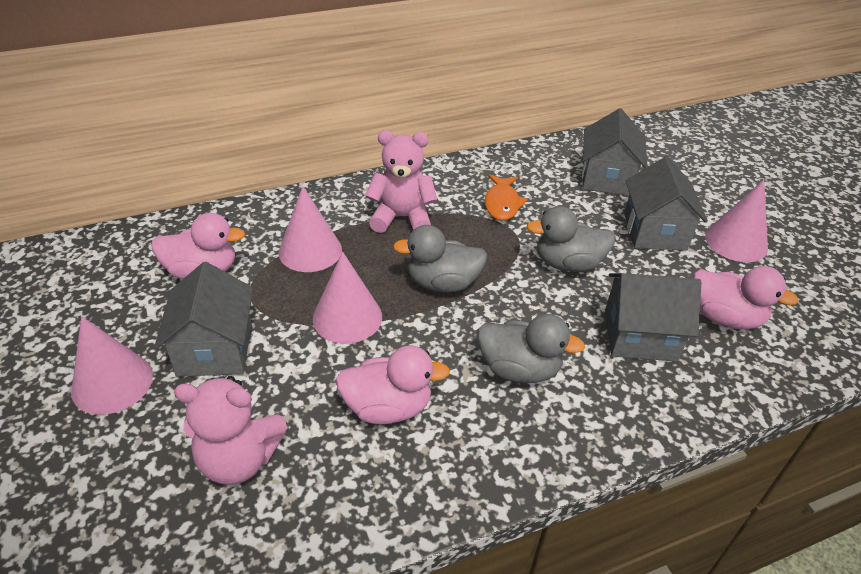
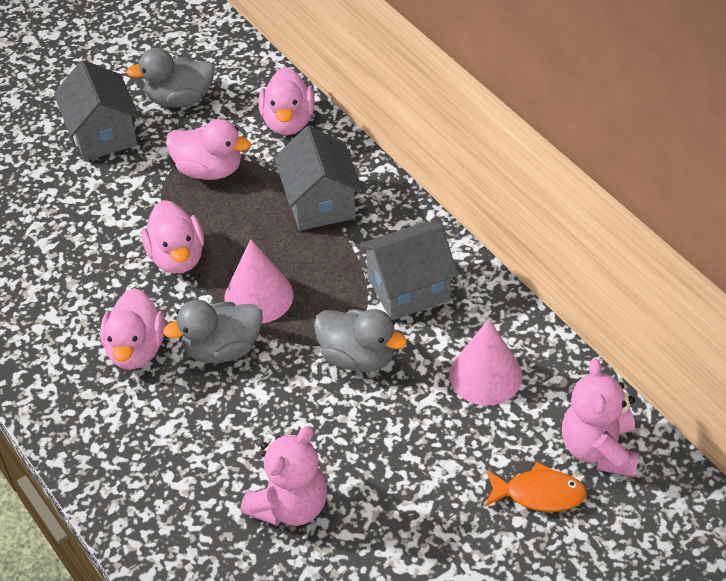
grey house: [154,262,253,377] [582,108,648,196] [605,273,701,361] [624,157,708,250] = 4 -> [54,60,139,161] [274,126,362,231] [359,222,458,320] = 3
pink cone: [71,316,153,415] [278,186,342,272] [313,252,382,344] [705,180,768,262] = 4 -> [224,239,293,324] [449,319,522,405] = 2
pink duck: [151,213,245,279] [336,345,450,424] [693,266,799,329] = 3 -> [100,288,165,370] [142,200,204,274] [166,119,251,180] [259,67,315,135] = 4

